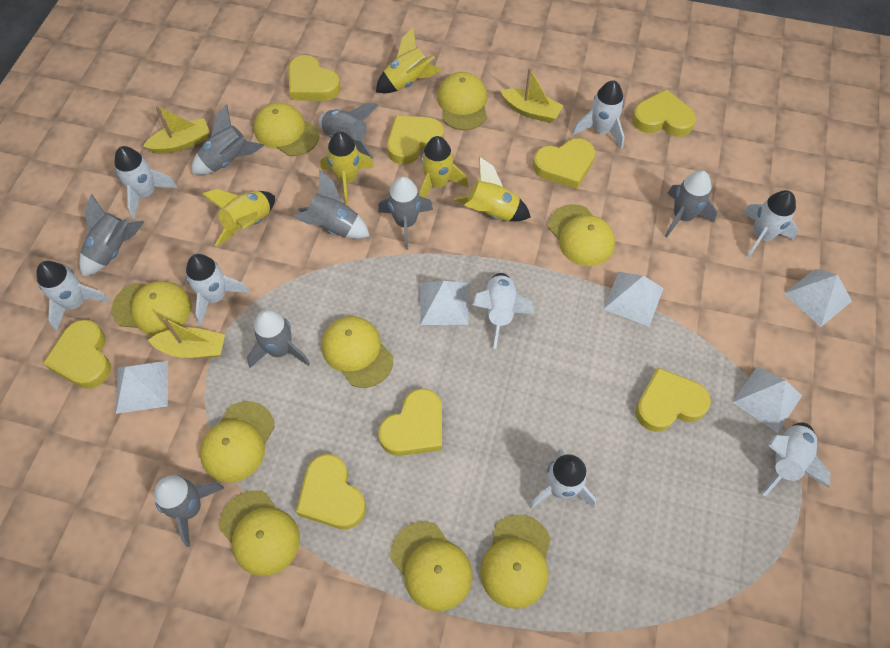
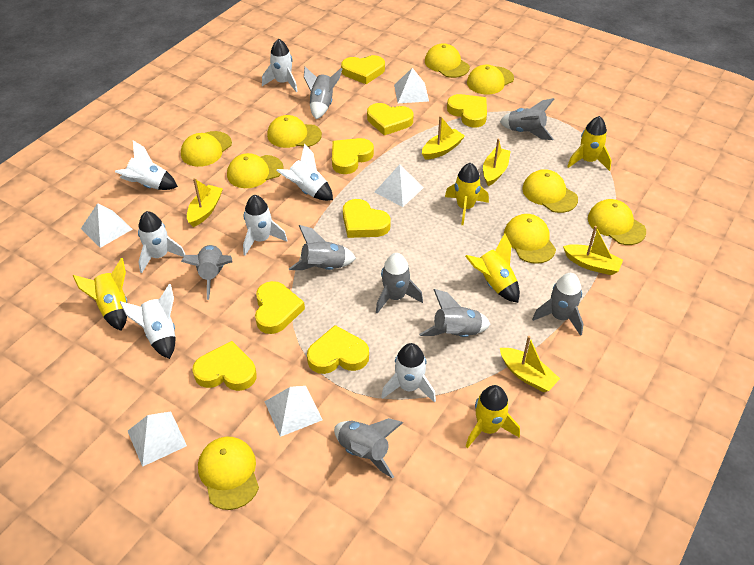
white rocket: [36,261,110,331] [114,146,177,219] [186,254,249,325] [473,273,535,349] [529,449,596,509] [572,80,625,149] [743,190,798,259] [763,422,830,497] = 8 -> [115,140,178,190] [120,284,176,359] [138,211,186,273] [243,195,287,256] [262,39,298,92] [276,143,333,201] [381,343,436,403] = 7
yellow boat: [143,106,210,154] [148,317,225,358] [501,67,563,123] = 3 -> [187,178,223,227] [422,116,465,160] [483,138,511,186] [500,336,560,392] [563,226,623,275] = 5

